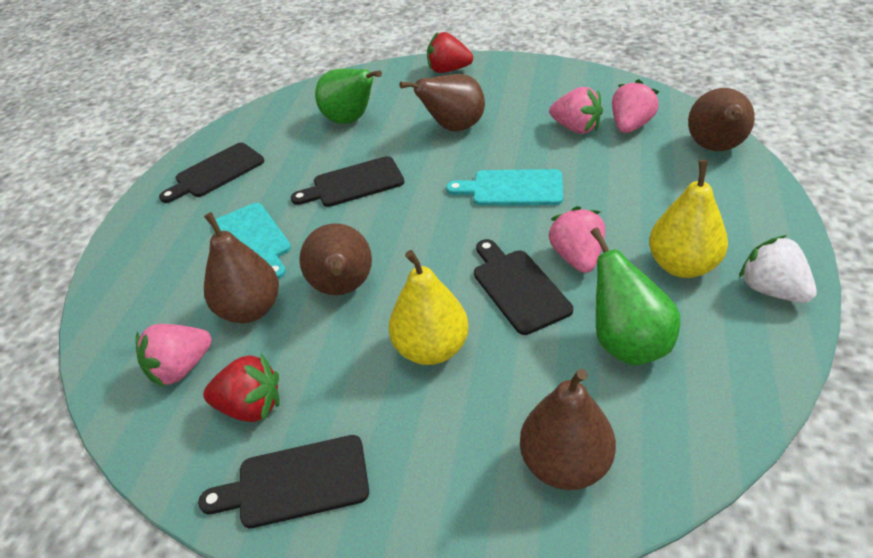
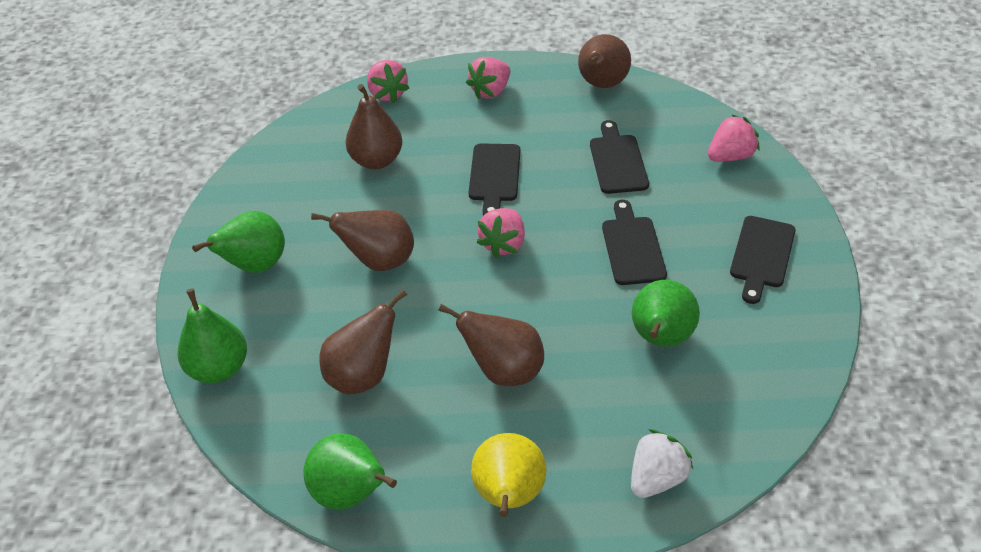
green pear: [315,69,382,124] [590,227,681,365] = 2 -> [177,288,247,383] [192,211,285,273] [303,433,397,510] [632,280,700,347] = 4
red strawberry: [203,353,280,422] [427,32,473,73] = 2 -> none = 0
turquoise cutting board: [215,203,291,279] [446,169,563,206] = 2 -> none = 0
yellow pear: [388,250,469,365] [649,160,728,278] = 2 -> [471,433,547,517] = 1

